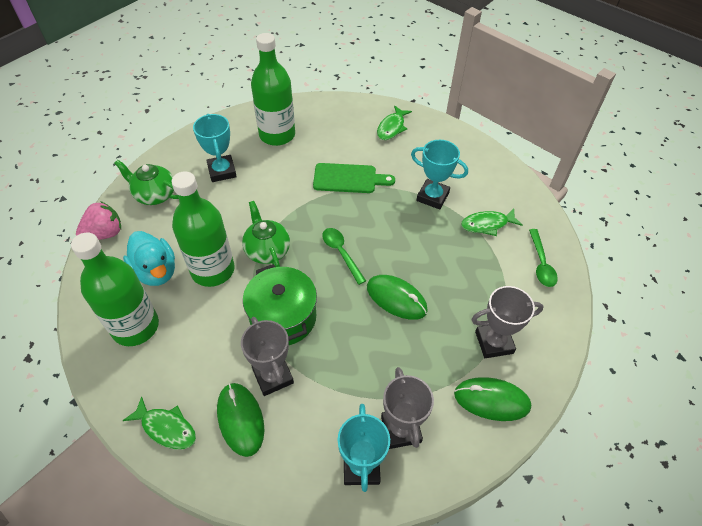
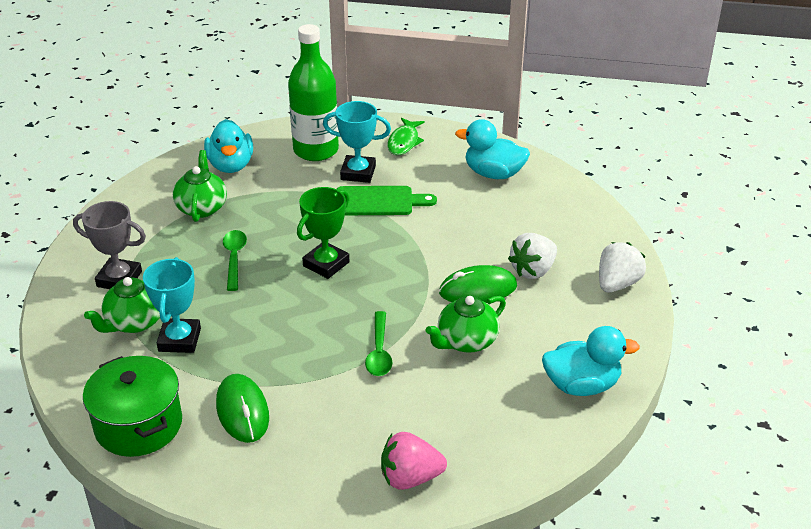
green bottle: [71,233,159,346] [172,171,234,287] [251,33,295,146] = 3 -> [288,24,339,161] = 1
green fish: [122,396,196,450] [377,105,412,140] [461,209,523,236] = 3 -> [387,118,425,155] = 1
green mouse: [217,383,264,457] [367,275,428,320] [454,377,531,421] = 3 -> [216,374,269,443] [439,265,517,303] = 2
green teapot: [114,160,179,205] [242,201,290,267] = 2 -> [84,277,160,333] [173,150,227,222] [426,296,506,353] = 3
green trophy: none = 0 -> [297,187,349,279] = 1
grey trophy: [241,317,294,396] [381,367,434,449] [471,286,544,358] = 3 -> [73,201,146,289] = 1
turquoise duck: [123,231,175,286] = 1 -> [204,119,253,173] [455,119,530,179] [542,326,640,396] = 3
turquoise trophy: [193,114,237,182] [338,404,390,492] [411,140,468,209] = 3 -> [143,257,201,353] [323,101,391,183] = 2
white strawberry: none = 0 -> [508,233,557,279] [599,242,646,292] = 2

